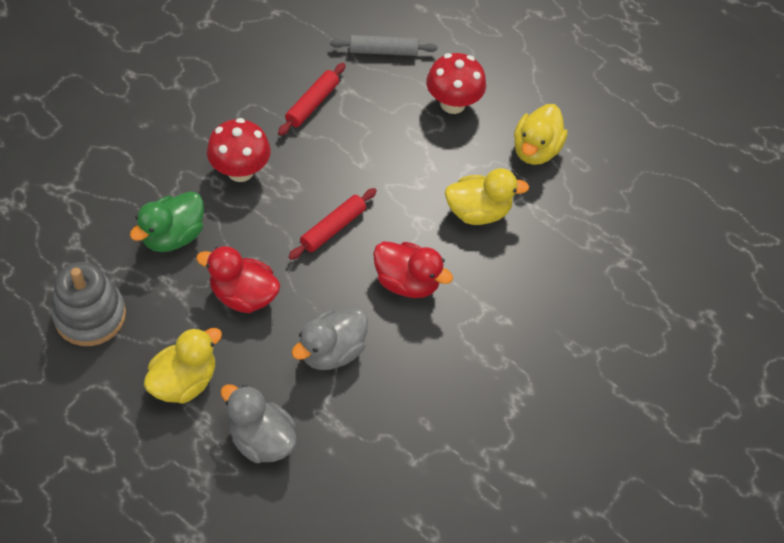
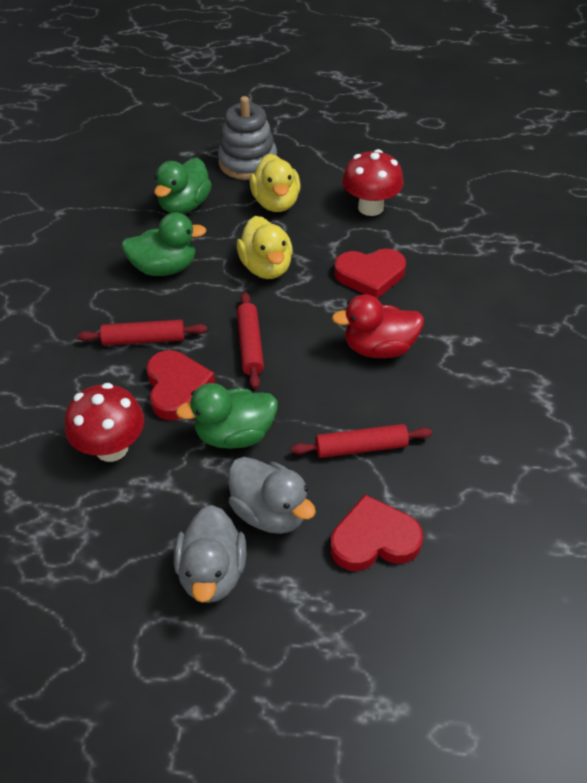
green duck: [130,191,204,252] = 1 -> [121,213,206,276] [154,158,212,214] [176,383,278,449] = 3
grey rolling pin: [330,35,437,56] = 1 -> none = 0
red duck: [196,246,280,313] [373,242,453,298] = 2 -> [332,294,424,358] = 1
red heart: none = 0 -> [146,350,215,420] [330,494,423,571] [334,249,406,299] = 3
red rolling pin: [278,63,346,136] [288,188,377,260] = 2 -> [77,320,207,346] [237,292,264,389] [291,424,432,458] = 3
yellow duck: [144,327,222,404] [445,168,529,225] [514,104,568,165] = 3 -> [237,216,293,279] [249,154,301,212] = 2

